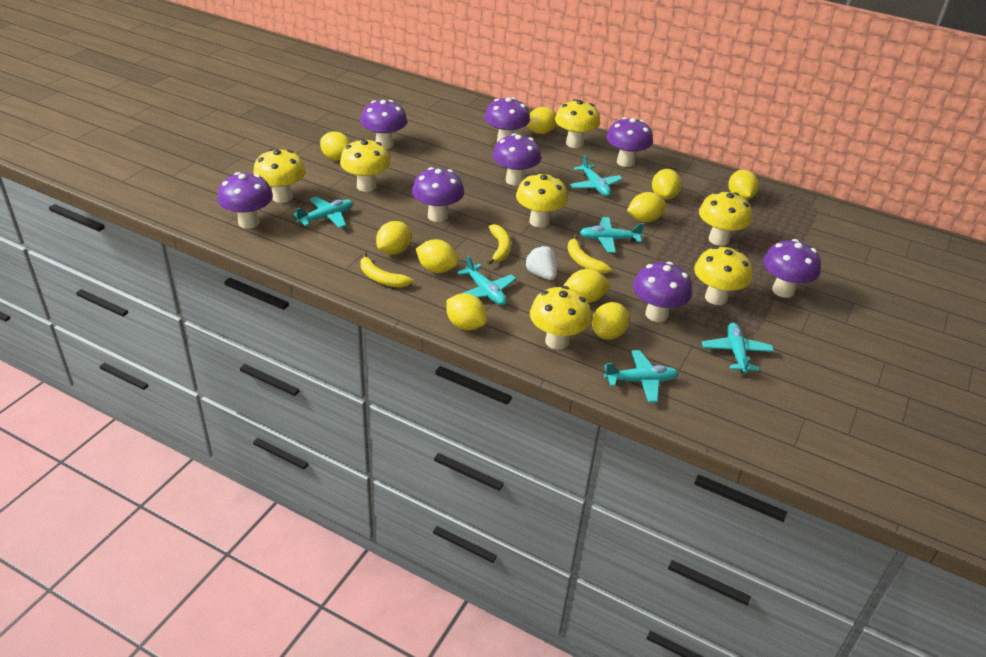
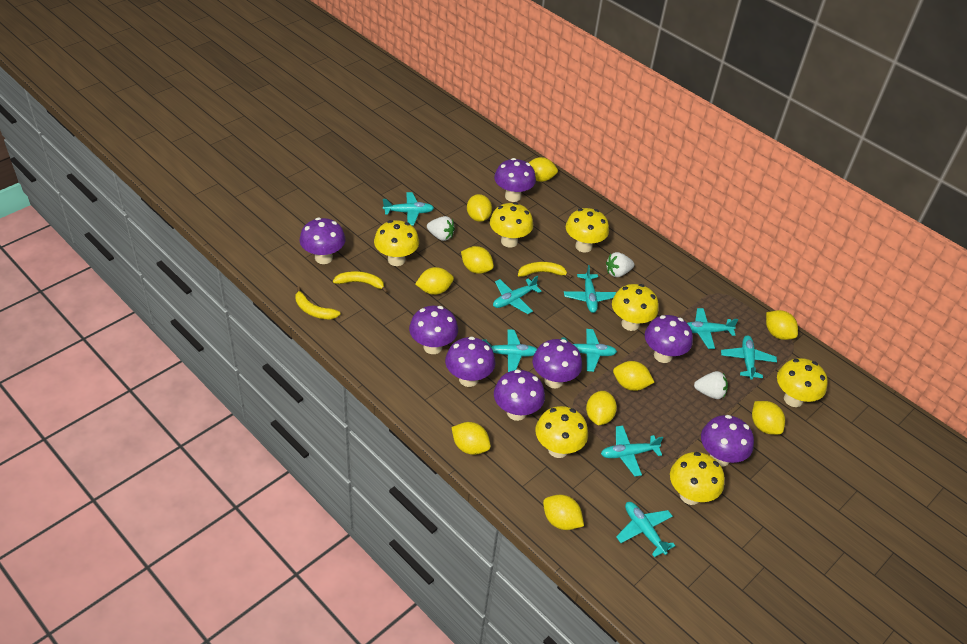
turquoise plane: [294,197,353,228] [457,255,516,305] [570,155,623,196] [579,217,645,253] [604,350,679,403] [702,323,774,374] = 6 -> [383,192,434,226] [481,329,537,372] [493,276,542,314] [561,329,617,372] [564,265,616,313] [601,426,663,476] [616,502,675,557] [687,308,738,349] [721,335,777,380] = 9
white strawberry: [525,246,557,280] = 1 -> [427,216,455,241] [606,252,634,277] [694,371,728,399] = 3

